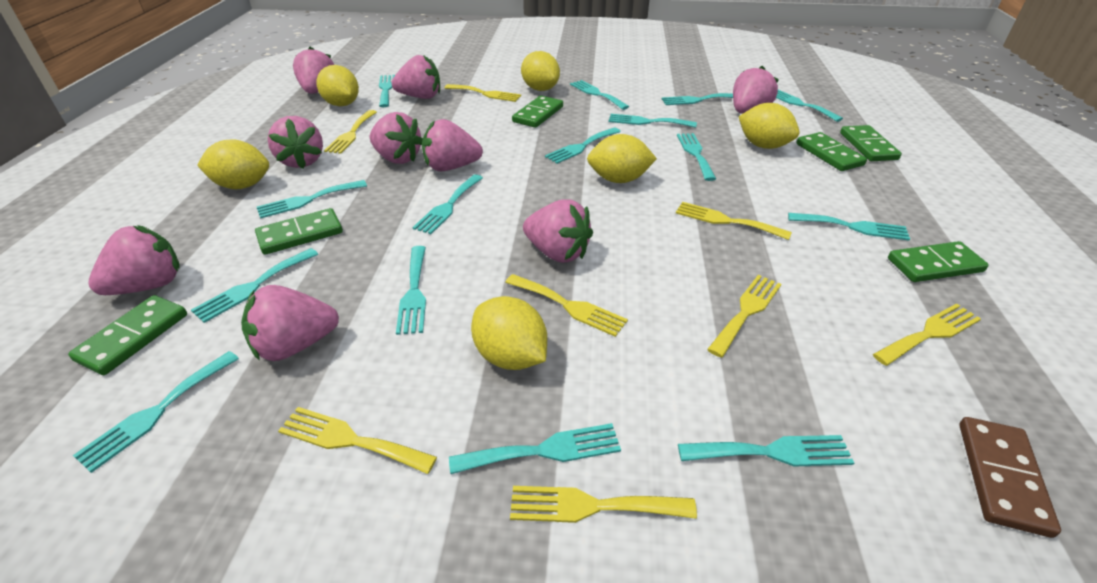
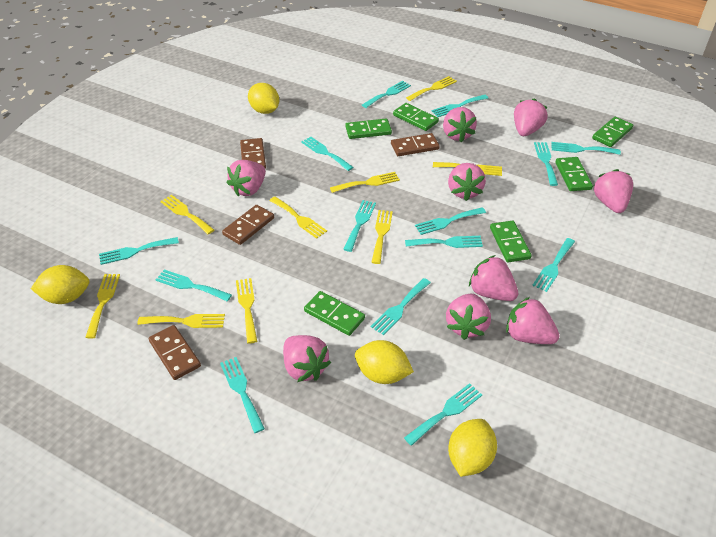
brown domino: [959,417,1061,538] = 1 -> [149,325,201,380] [222,205,274,245] [240,138,266,169] [391,133,440,156] = 4
turquoise fork: [73,351,239,473] [191,248,318,323] [257,180,367,219] [379,75,395,107] [396,246,426,335] [412,174,483,234] [449,423,621,474] [545,128,621,164] [570,80,629,110] [609,114,697,128] [662,93,733,105] [677,133,716,181] [678,435,854,466] [776,90,843,122] [788,213,910,241] = 15 -> [99,237,179,265] [156,269,232,301] [220,357,265,433] [301,136,353,171] [343,200,376,252] [362,81,411,108] [371,278,431,335] [404,383,482,446] [405,236,483,248] [415,207,486,235] [431,95,488,117] [532,238,575,292] [534,142,558,186] [551,142,621,155] = 14
yellow fork: [278,407,437,474] [324,110,377,154] [445,84,521,102] [505,274,628,337] [510,486,697,523] [676,202,792,240] [707,275,781,358] [873,303,981,366] = 8 -> [85,274,120,339] [137,314,225,328] [160,195,214,234] [236,278,257,344] [269,197,327,239] [330,172,400,193] [371,210,393,264] [406,76,457,101] [433,162,502,176] = 9
yellow lemon: [197,139,269,189] [317,65,359,106] [471,296,547,370] [521,51,560,91] [587,134,657,183] [739,103,800,149] = 6 -> [31,265,89,304] [248,83,279,114] [355,340,414,384] [448,419,497,477] = 4

